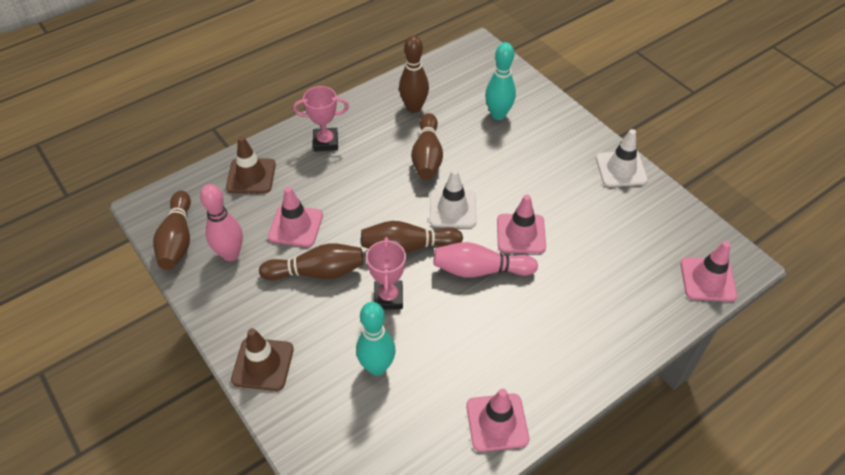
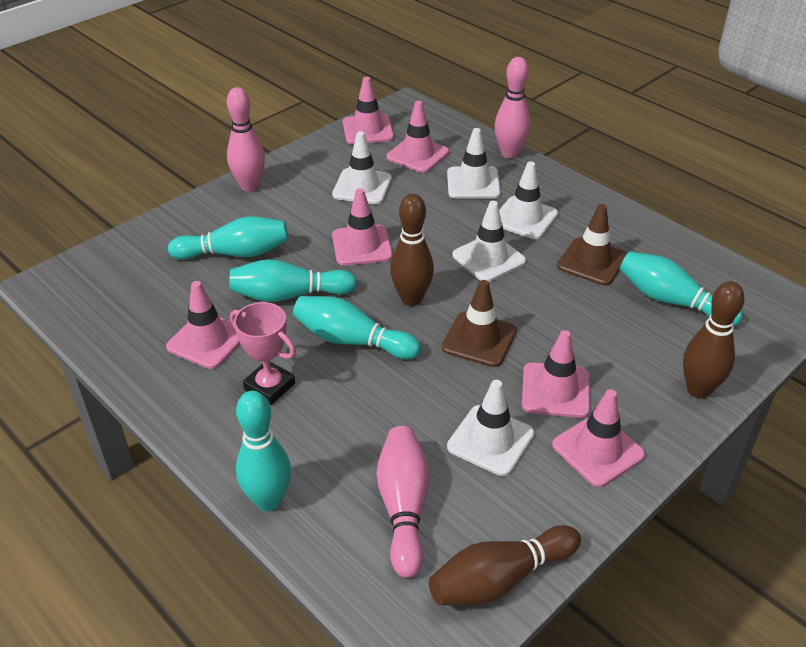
brown bowling pin: [153,191,191,270] [259,243,364,280] [361,221,463,253] [399,35,429,113] [411,113,443,180] = 5 -> [390,194,434,306] [429,525,581,605] [683,281,744,398] = 3
pink bowling pin: [200,184,243,261] [434,242,538,278] = 2 -> [227,87,265,192] [377,426,429,578] [494,57,531,158] = 3
pink traffic cone: [268,187,323,247] [466,389,529,452] [497,195,546,254] [681,241,737,302] = 4 -> [166,281,240,369] [332,188,393,266] [343,77,394,144] [387,101,449,173] [522,330,590,418] [552,389,645,487] = 6
pink trophy: [293,86,349,152] [366,237,406,310] = 2 -> [230,302,296,405] = 1
turquoise bowling pin: [356,302,396,376] [485,42,516,120] = 2 -> [168,216,288,260] [230,259,357,302] [236,391,291,511] [293,296,421,359] [620,251,743,326] = 5
white traffic cone: [430,169,477,228] [596,129,648,187] = 2 -> [332,131,392,204] [447,128,501,199] [447,380,535,476] [452,201,526,282] [499,162,558,239] = 5

